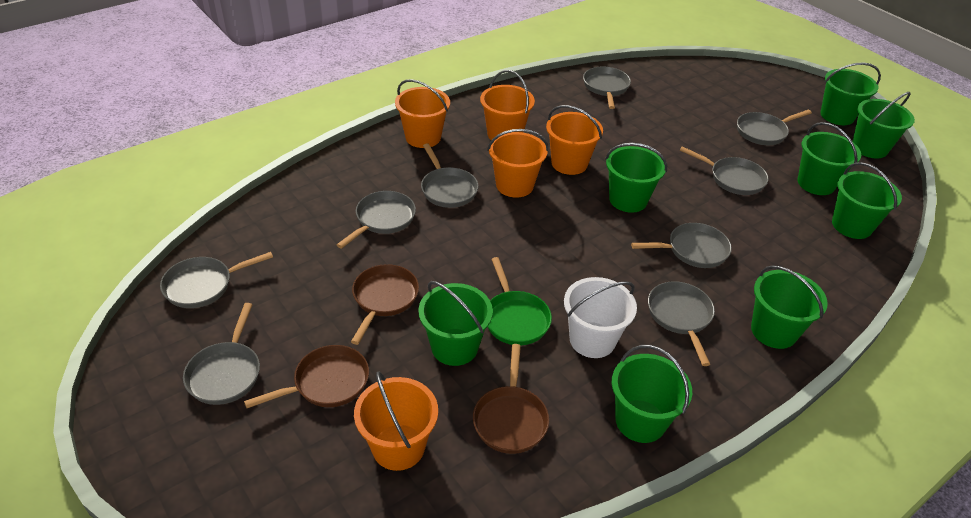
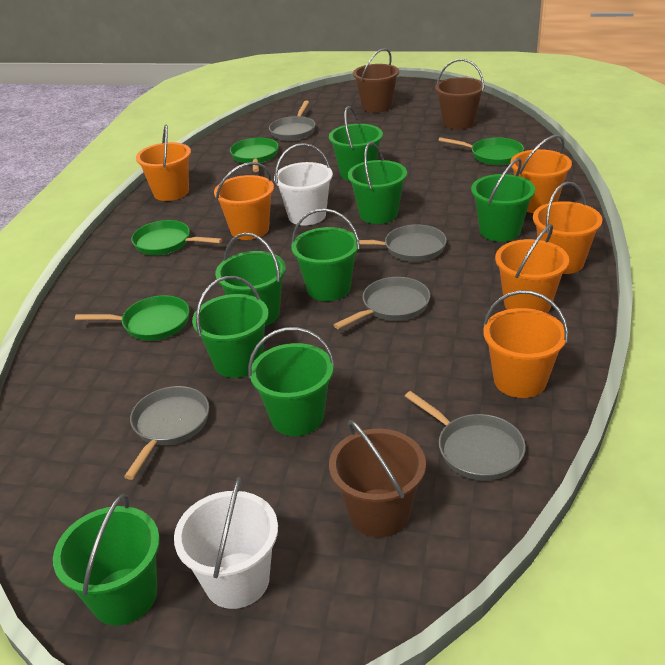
brown bucket: none = 0 -> [329,420,426,537] [353,48,399,113] [435,59,485,130] = 3
brown pan: [244,345,369,408] [351,264,419,345] [473,344,549,454] = 3 -> none = 0
green pan: [488,257,552,345] = 1 -> [75,295,190,341] [131,220,223,255] [230,138,279,172] [438,137,524,165] = 4
grey pan: [160,252,273,308] [183,303,260,405] [337,191,416,249] [421,143,478,208] [583,67,631,109] [631,223,732,268] [648,281,715,366] [680,146,769,195] [737,110,812,145] = 9 -> [124,386,209,480] [269,101,316,141] [334,277,430,329] [359,224,447,262] [405,391,526,480] = 5
orange bucket: [354,371,438,471] [395,79,450,148] [480,70,535,140] [487,129,549,198] [546,105,603,175] = 5 -> [136,125,191,201] [214,162,274,240] [483,290,568,398] [495,224,569,313] [510,135,572,213] [533,182,602,274] = 6
white bucket: [564,277,637,358] = 1 -> [174,477,278,609] [274,143,333,225] = 2

